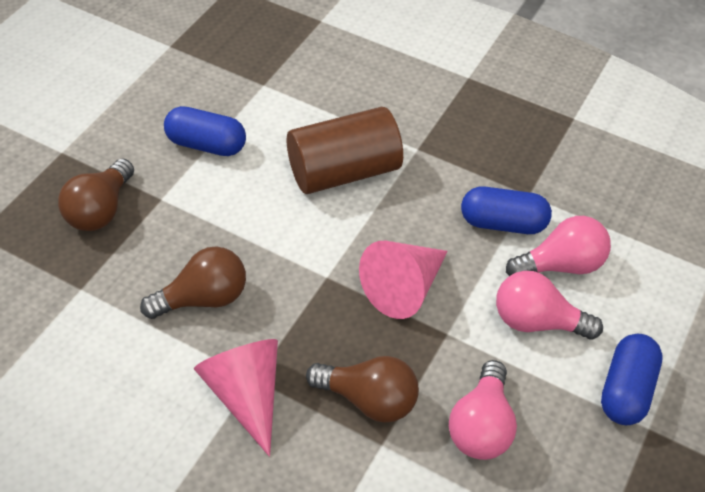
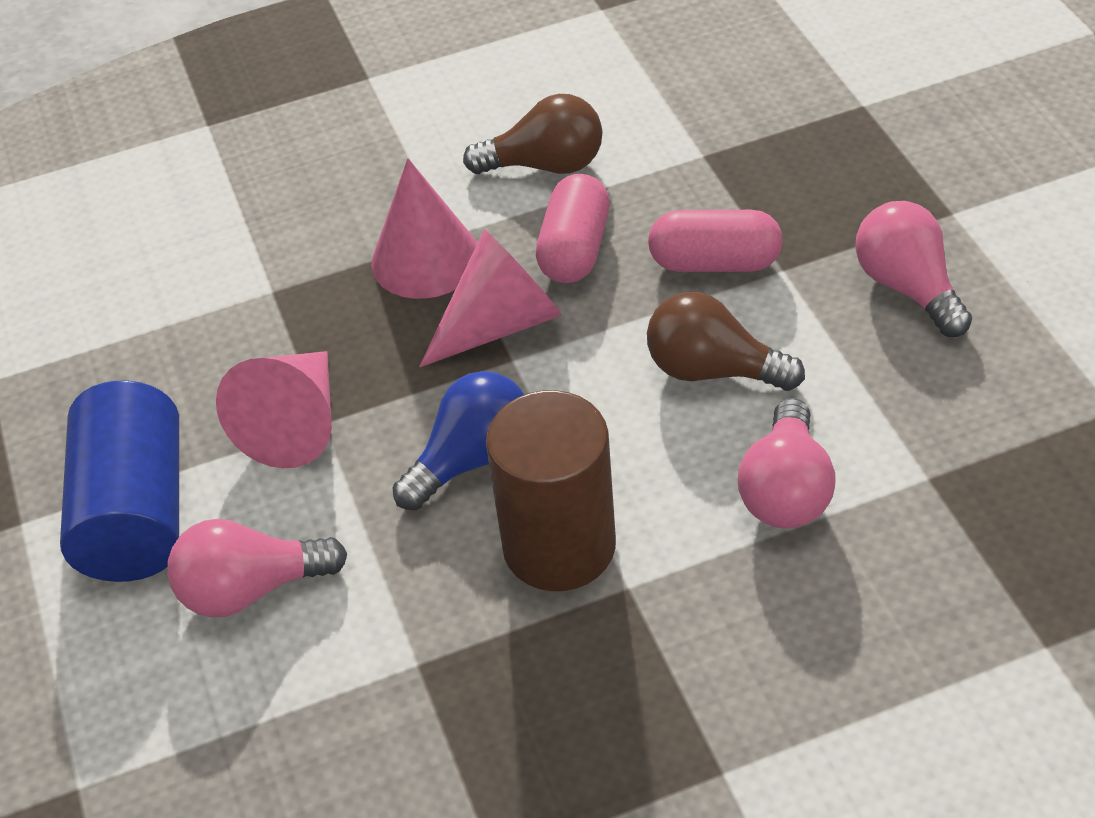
blue capsule: [164,106,246,156] [461,186,552,234] [601,334,663,425] = 3 -> none = 0
blue cylinder: none = 0 -> [60,381,179,582] = 1
blue light bulb: none = 0 -> [392,371,524,510] = 1
brown light bulb: [58,159,134,231] [140,246,246,319] [306,356,419,423] = 3 -> [463,94,602,174] [647,292,805,391] = 2
pink capsule: none = 0 -> [536,174,610,283] [648,210,783,272] = 2
pink cone: [194,339,278,457] [359,241,448,319] = 2 -> [216,351,332,468] [371,158,477,299] [419,230,562,367] = 3

